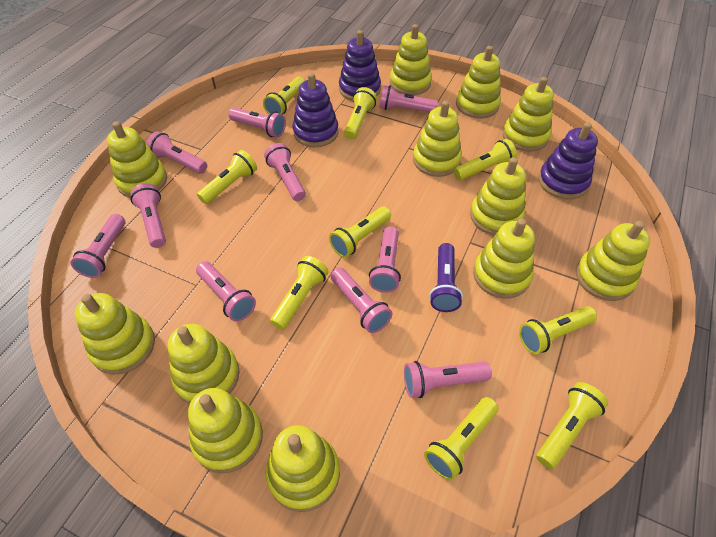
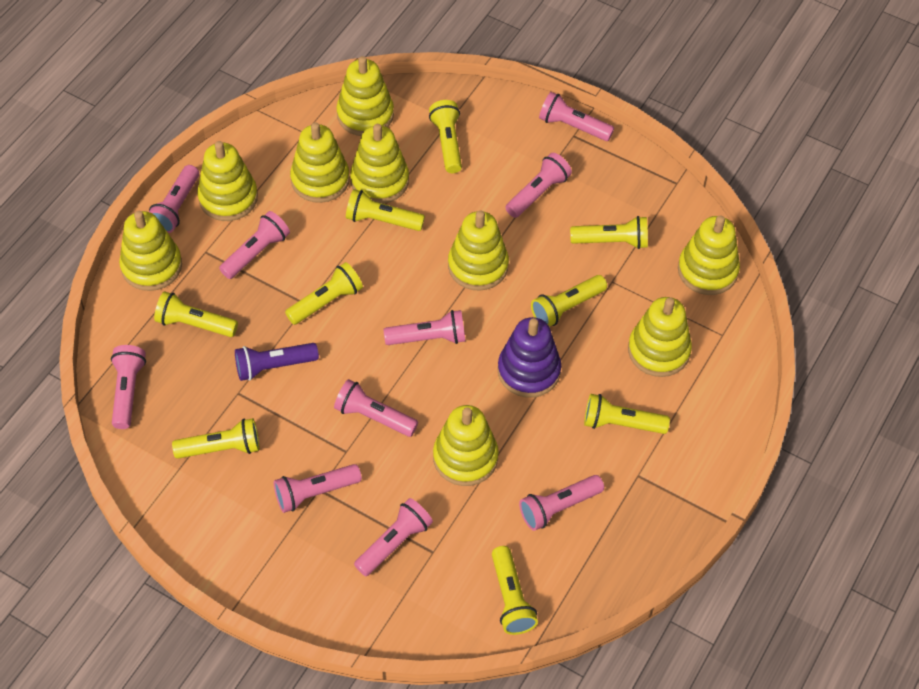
purple stacking toy: [293,73,339,147] [339,30,381,101] [539,122,598,199] = 3 -> [498,317,561,398] = 1
yellow stacking toy: [75,293,155,374] [107,121,167,198] [168,324,240,404] [188,388,263,473] [266,425,340,512] [390,24,432,95] [413,101,462,177] [456,46,501,118] [470,157,526,235] [473,218,535,299] [503,77,554,152] [576,221,650,301] = 12 -> [119,211,182,291] [197,141,258,221] [290,122,350,203] [336,56,394,136] [350,124,409,204] [433,405,499,486] [448,211,509,291] [628,297,692,377] [678,215,740,295] = 9

